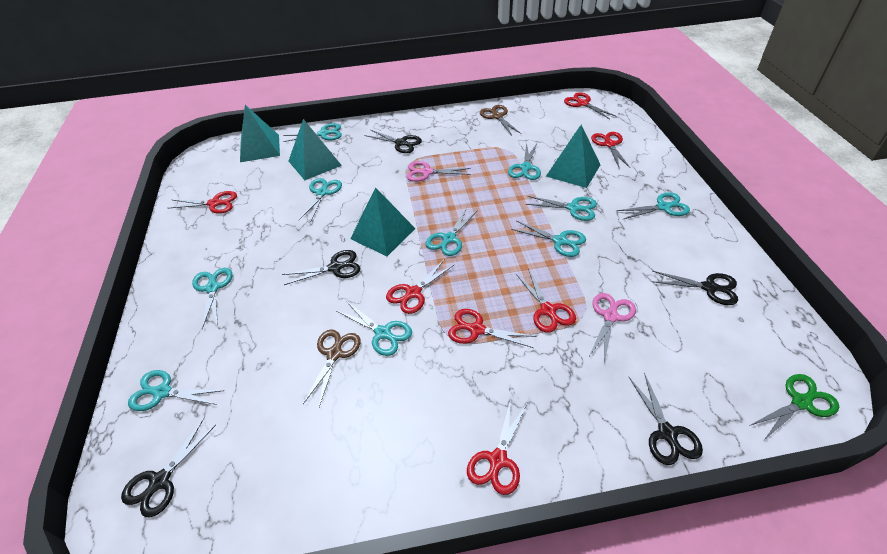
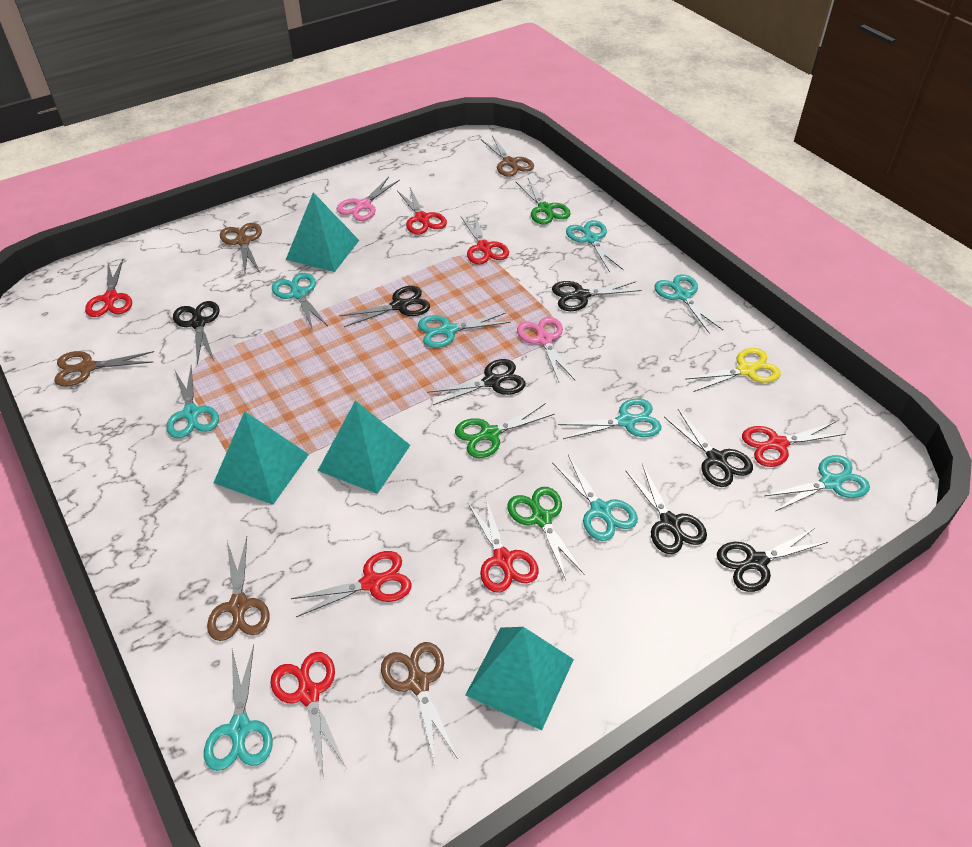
black scissors: [121,418,216,517] [282,250,361,285] [365,130,422,153] [629,373,703,465] [652,271,738,305] = 5 -> [173,301,220,365] [339,286,430,327] [427,359,526,405] [552,281,641,311] [625,464,707,554] [664,409,753,487] [717,528,828,592] = 7
brown scissors: [303,329,361,407] [480,105,521,135] = 2 -> [54,351,154,387] [207,537,270,641] [220,223,262,274] [381,642,458,764] [481,136,534,177] = 5
green scissors: [749,374,839,440] = 1 -> [455,403,555,458] [507,487,585,580] [516,178,571,224] = 3
turquoise scissors: [128,370,224,411] [192,268,232,329] [283,123,342,142] [299,178,342,222] [337,301,412,356] [425,208,478,256] [508,143,541,180] [511,221,586,257] [525,196,597,221] [617,192,690,220] = 10 -> [167,366,219,438] [204,645,273,771] [272,273,328,330] [418,313,511,348] [552,455,638,541] [558,398,662,439] [566,220,623,272] [654,274,723,334] [765,455,870,511] = 9
yellow scissors: none = 0 -> [685,348,781,392] = 1

